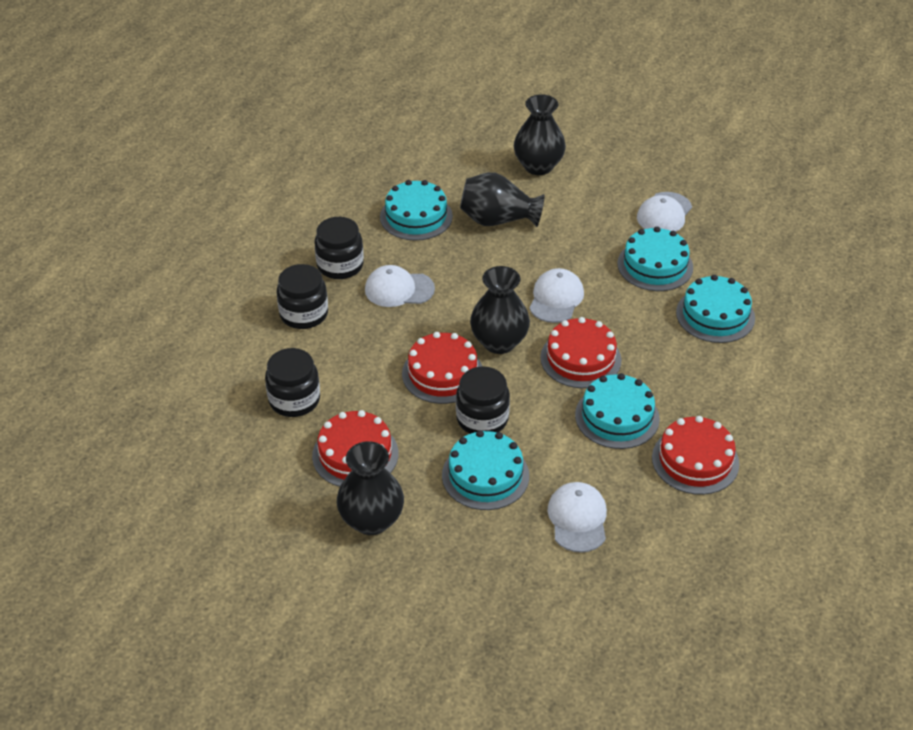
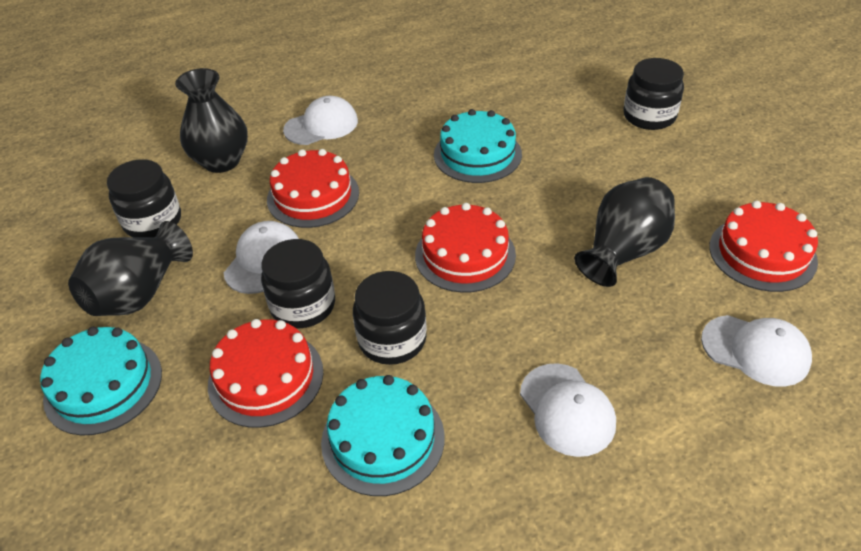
black vase: [337,441,404,535] [460,172,545,227] [470,266,530,354] [514,94,566,175] = 4 -> [68,221,193,316] [175,68,248,173] [574,177,675,287] = 3
turquoise cake: [380,180,453,241] [442,430,529,510] [575,373,660,449] [617,227,693,291] [676,275,755,343] = 5 -> [40,327,162,436] [321,375,445,496] [434,109,522,183] = 3

